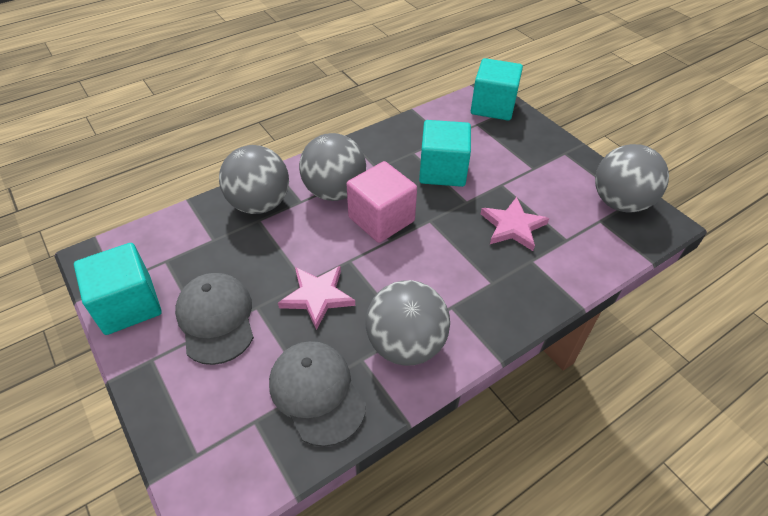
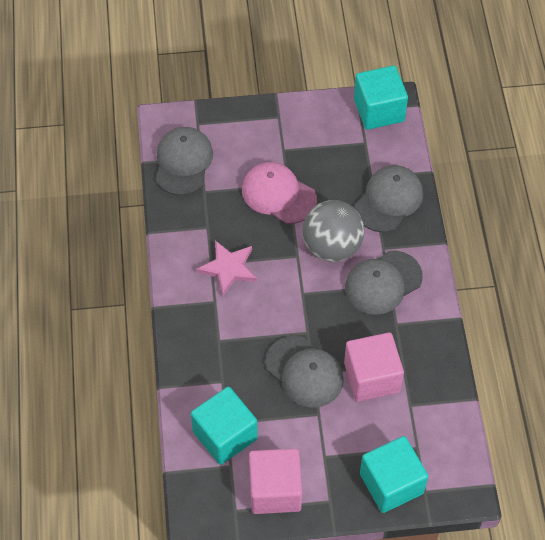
grey ball: [219,145,289,214] [299,133,366,201] [366,280,450,366] [595,144,669,213] = 4 -> [302,200,364,262] = 1
grey cap: [175,273,254,365] [269,341,366,447] = 2 -> [156,127,213,195] [265,336,344,408] [345,251,423,315] [355,165,423,232] = 4
pink cap: none = 0 -> [242,162,317,224] = 1
pink cube: [347,161,417,243] = 1 -> [249,448,302,514] [344,332,404,402] = 2
pink star: [278,266,355,330] [481,197,549,251] = 2 -> [196,240,257,296] = 1

